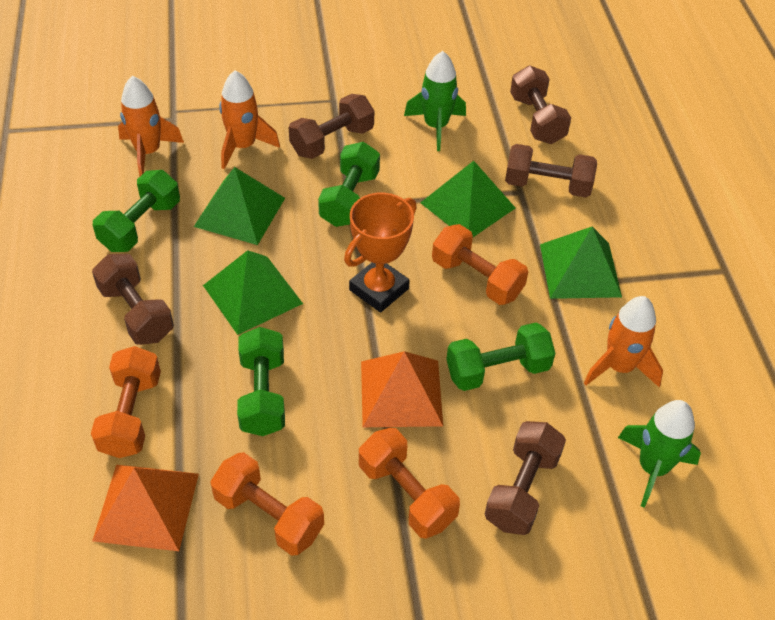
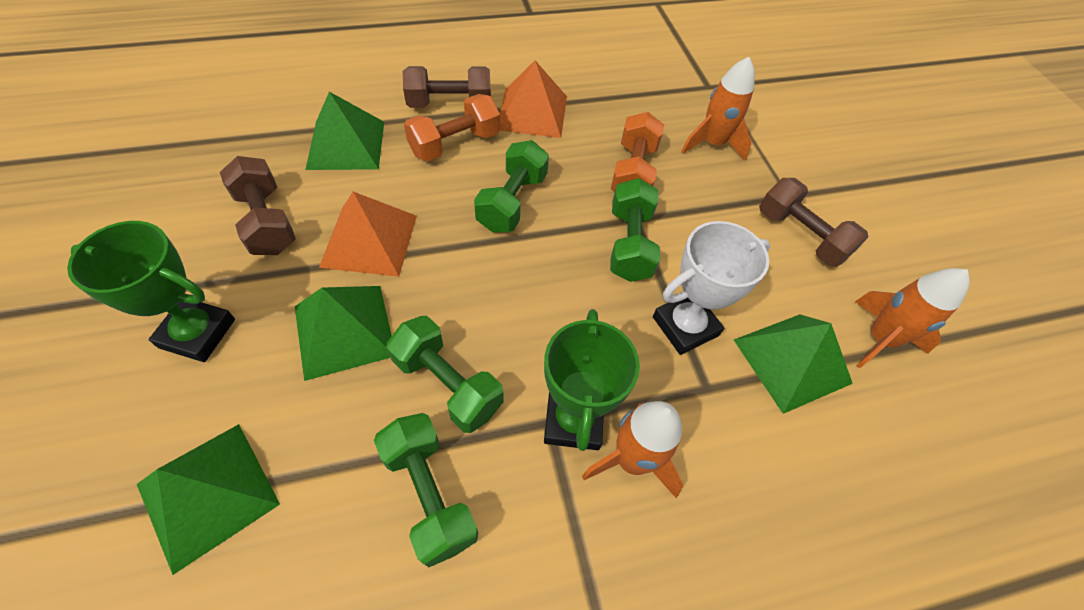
brown dumbbell: [92,254,174,345] [289,94,374,159] [485,421,566,535] [505,144,597,198] [510,66,571,144] = 5 -> [220,156,296,255] [403,66,491,108] [759,178,868,267] = 3
green rocket: [404,51,466,151] [618,400,701,508] = 2 -> none = 0
green trophy: none = 0 -> [67,221,235,362] [544,309,640,451] = 2
orange dumbbell: [91,346,161,458] [210,452,324,556] [359,428,460,539] [432,224,528,305] = 4 -> [404,94,500,161] [611,112,664,192] = 2
orange trophy: [344,193,417,312] = 1 -> none = 0
white trophy: none = 0 -> [653,221,770,355] = 1

